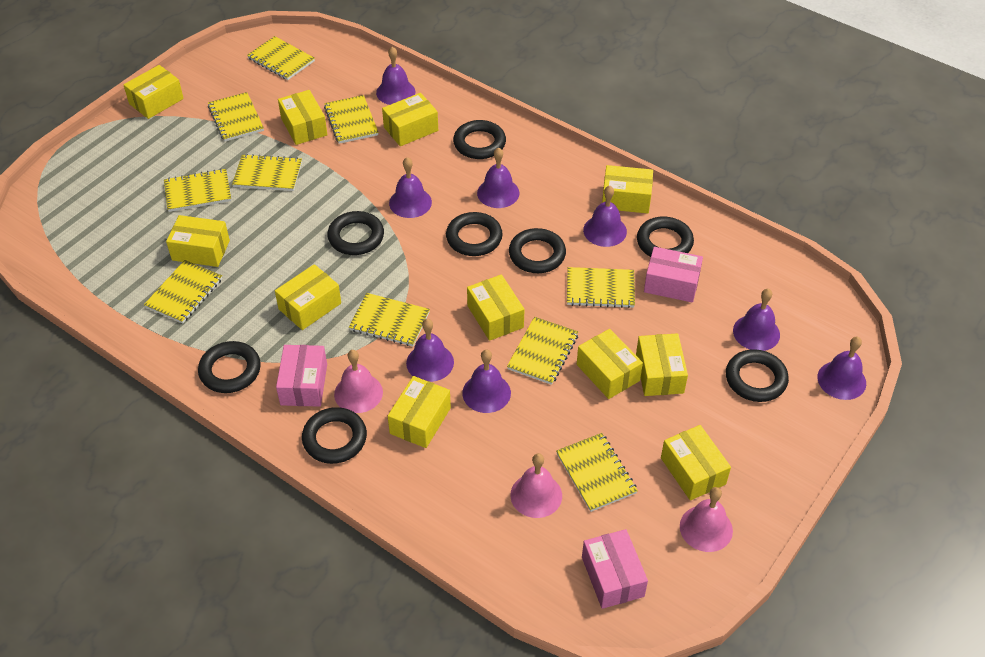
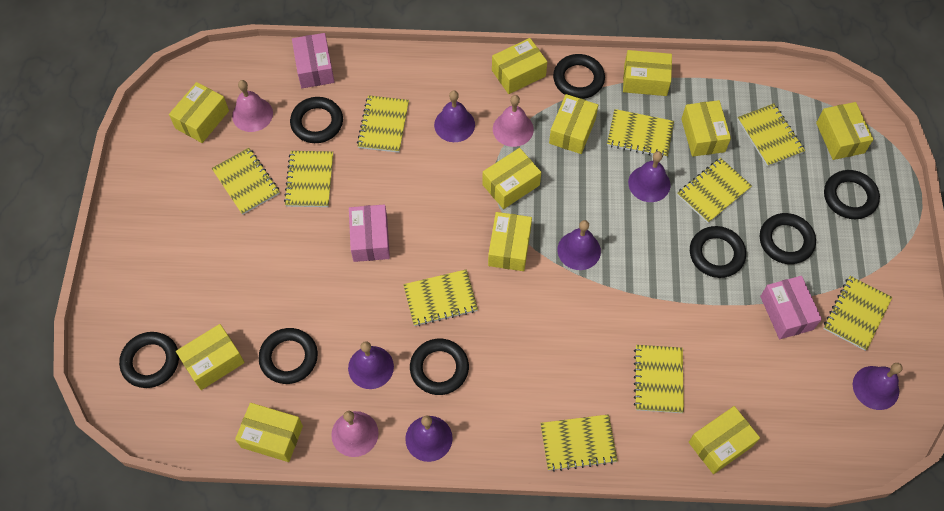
purple bell: [376,47,415,105] [389,157,432,218] [406,319,454,382] [462,350,511,413] [477,147,519,208] [583,186,627,247] [733,288,780,351] [817,337,866,400] = 8 -> [348,341,394,389] [405,416,453,462] [434,91,475,142] [557,220,601,270] [628,151,670,202] [853,363,903,410] = 6

